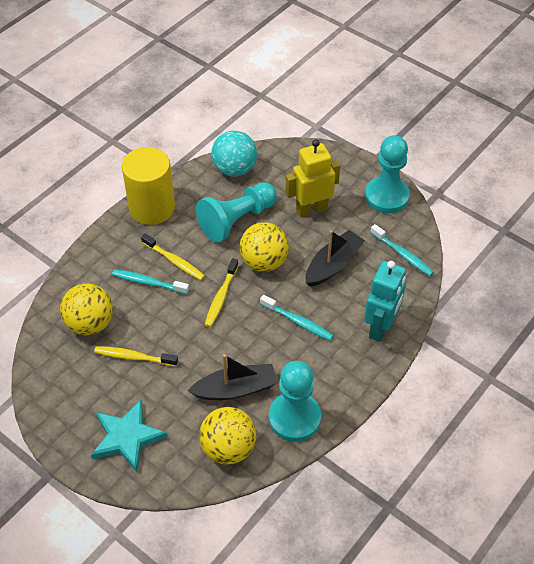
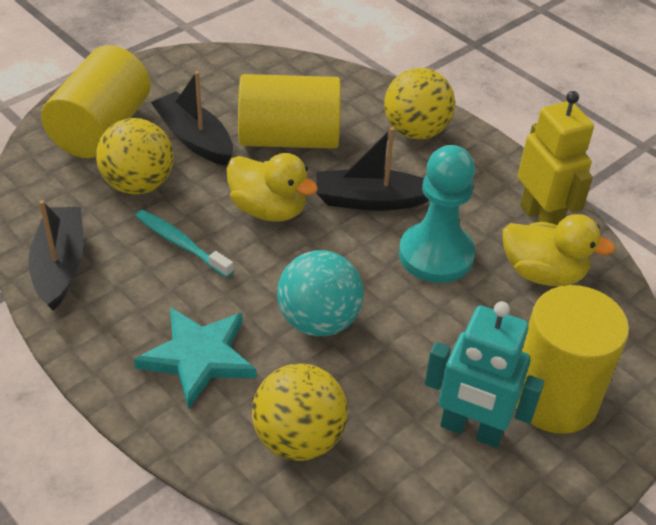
black boat: [188,354,278,400] [306,230,365,287] = 2 -> [28,200,84,310] [151,71,233,166] [316,127,428,211] = 3
turquoise pawn: [196,182,277,243] [269,361,321,442] [365,135,410,213] = 3 -> [399,145,475,283] = 1
turquoise toothbrush: [112,269,189,294] [260,295,334,341] [370,224,434,276] = 3 -> [135,210,234,278] = 1
yellow cylinder: [122,147,175,225] = 1 -> [41,45,151,158] [238,74,341,149] [516,285,629,434] = 3
yellow duck: none = 0 -> [227,153,318,222] [503,214,615,286] = 2
yellow toothbrush: [94,346,178,366] [141,234,205,280] [205,258,238,327] = 3 -> none = 0

